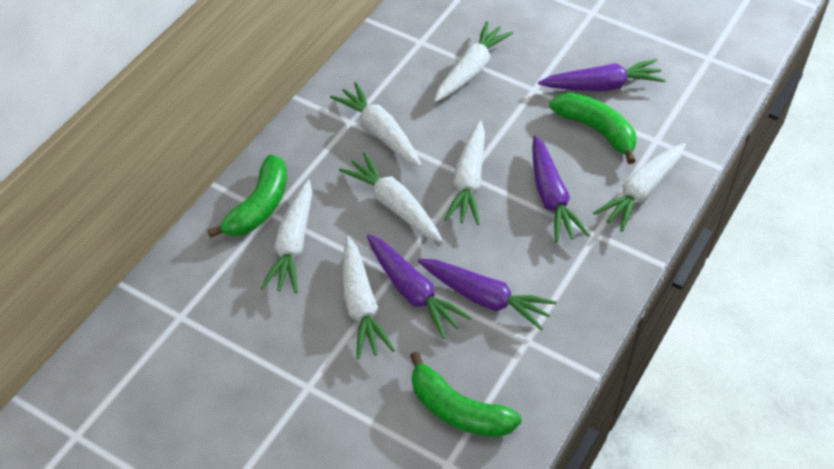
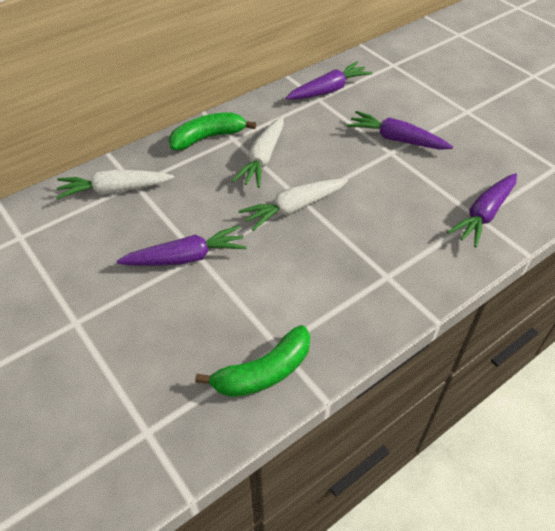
green banana: [207,155,287,238] [410,352,522,437] [549,92,636,164] = 3 -> [169,112,256,150] [195,325,310,397] = 2
white carrot: [261,179,312,293] [330,82,422,167] [339,152,443,242] [343,236,395,359] [434,21,514,102] [444,121,485,225] [593,143,686,232] = 7 -> [56,170,174,199] [232,117,284,188] [239,179,348,231] = 3

